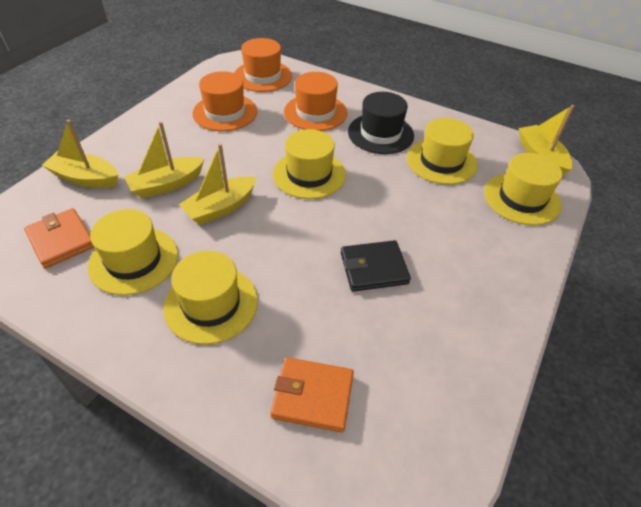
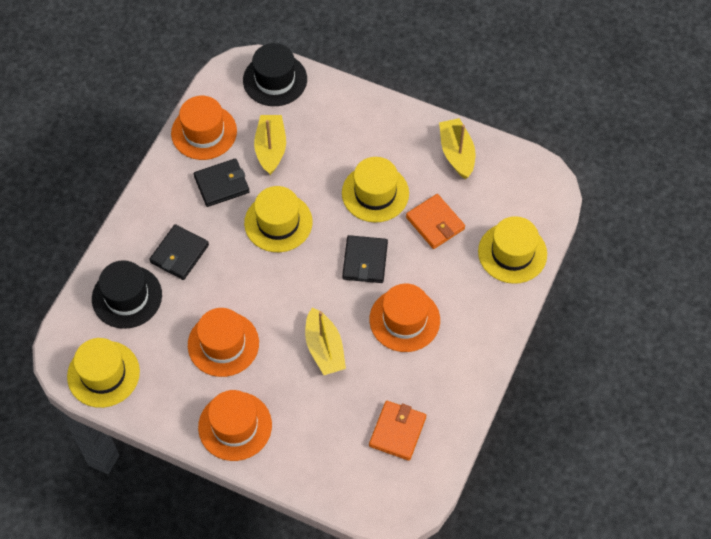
black hat: [348,92,414,154] = 1 -> [92,260,162,329] [243,43,307,106] = 2
black wallet: [341,240,411,292] = 1 -> [149,224,209,280] [194,158,250,207] [342,235,388,283] = 3
orange hat: [192,71,257,131] [234,38,292,92] [284,72,347,131] = 3 -> [171,96,237,160] [188,308,259,377] [198,390,272,461] [369,284,440,352] = 4
yellow boat: [42,120,118,188] [124,121,204,198] [179,144,257,225] [519,105,574,176] = 4 -> [254,115,286,175] [305,308,346,375] [439,118,475,179] = 3
yellow hat: [88,209,178,295] [163,251,258,345] [273,129,346,199] [407,118,477,185] [484,153,562,225] = 5 -> [67,338,140,408] [244,186,313,252] [342,157,409,223] [478,216,547,284] = 4

